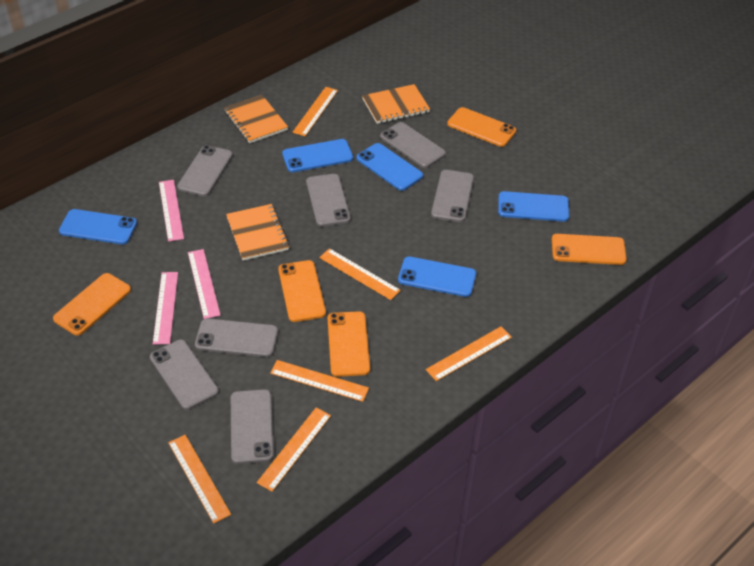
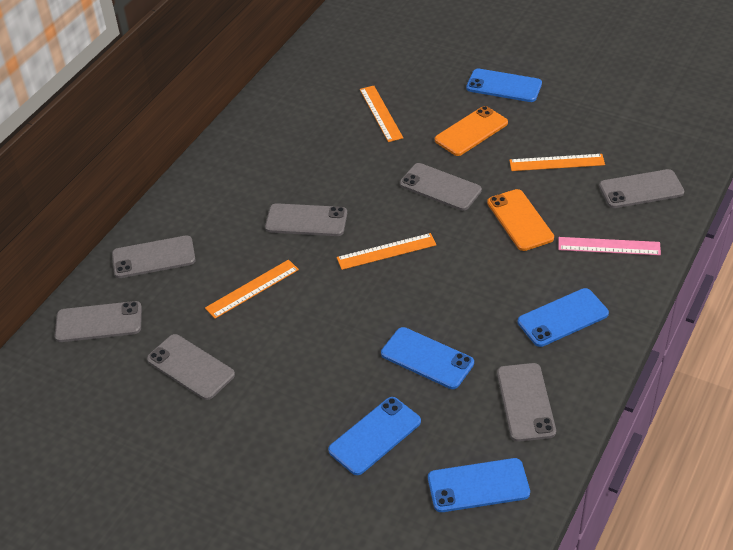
orange notebook: [224,95,288,143] [226,204,289,261] [362,84,430,124] = 3 -> none = 0
orange phone: [53,273,131,336] [278,260,326,322] [328,311,370,377] [447,107,516,147] [552,234,627,265] = 5 -> [435,106,508,156] [487,189,554,251] = 2
orange ruler: [168,435,231,524] [257,408,331,492] [270,360,369,402] [292,87,338,136] [319,248,401,300] [426,326,512,381] = 6 -> [205,260,299,319] [337,233,436,270] [360,86,403,142] [509,154,605,171] = 4
pink ruler: [153,272,178,345] [159,180,184,242] [188,249,221,319] = 3 -> [558,237,661,255] = 1

